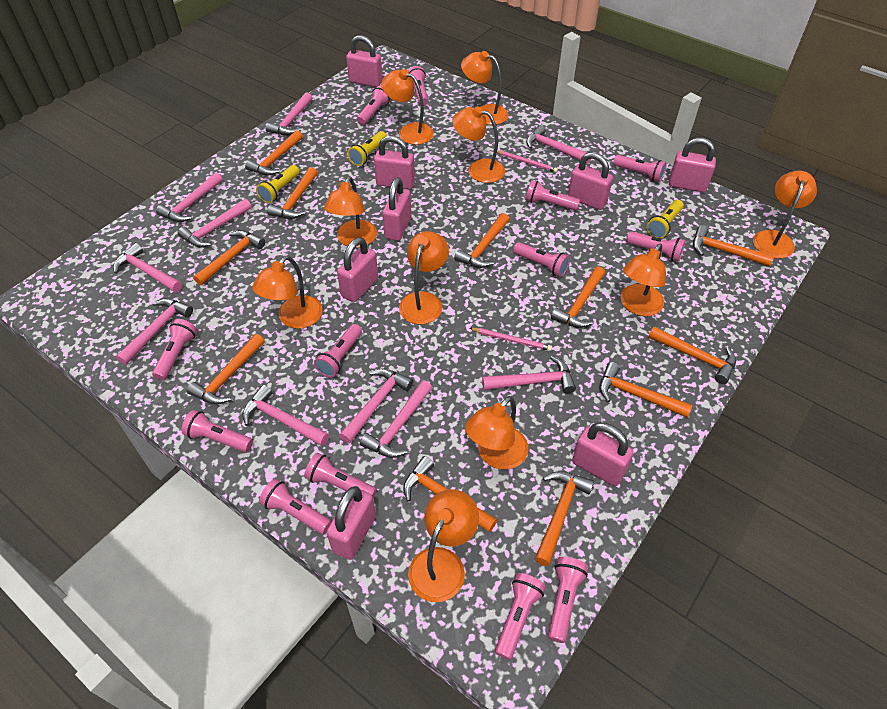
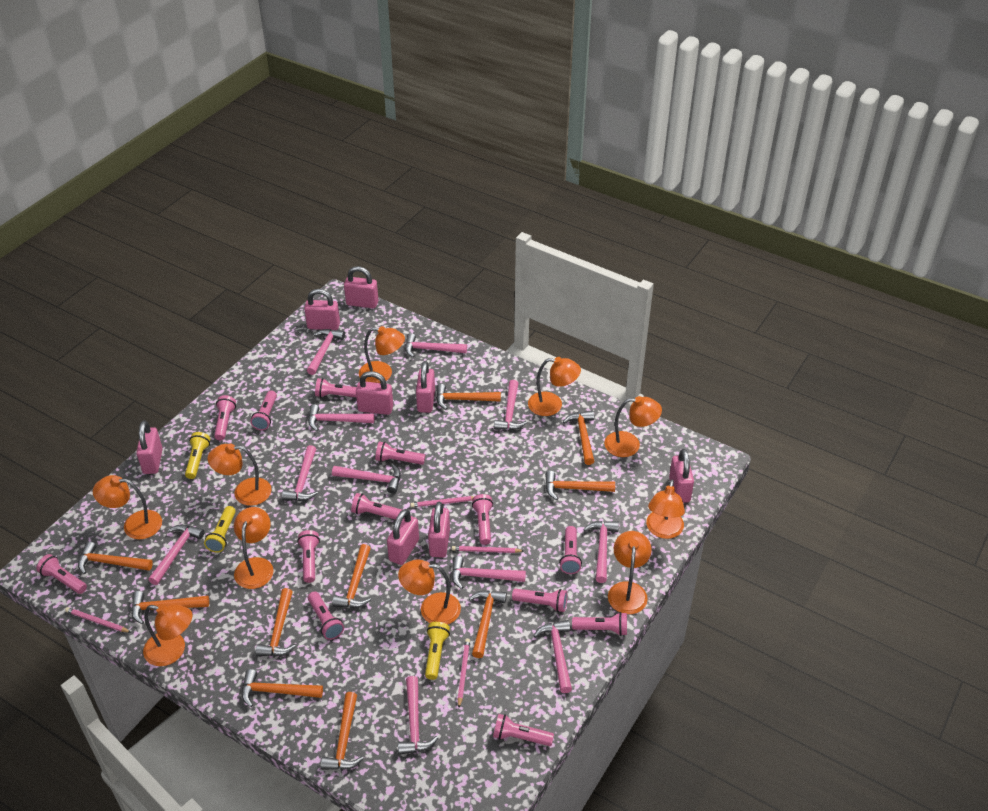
orange hammer: [187,334,265,405] [193,230,265,286] [245,130,303,175] [267,167,318,219] [403,456,497,532] [454,213,509,268] [535,471,594,566] [551,266,605,328] [600,362,693,418] [648,326,736,384] [693,225,774,266] = 11 -> [78,541,153,574] [131,591,209,624] [242,669,323,707] [256,588,296,656] [321,692,364,770] [332,544,371,608] [436,384,501,410] [469,591,507,658] [545,471,615,500] [563,411,594,465] = 10
pink hammer: [113,243,182,292] [116,298,193,365] [156,173,223,222] [178,199,252,247] [242,385,329,446] [265,92,312,135] [339,368,413,443] [360,380,432,458] [482,356,576,394] [526,125,591,164] = 10 -> [148,525,205,585] [282,445,318,501] [307,329,345,375] [308,404,374,431] [332,464,401,494] [398,676,438,755] [405,333,467,357] [451,556,526,589] [494,380,527,430] [534,620,572,693] [583,521,619,583] = 11
pink pencil: [470,328,552,351] [497,150,558,172] = 2 -> [65,607,130,633] [410,496,475,507] [452,546,524,553] [458,638,470,707] = 4

